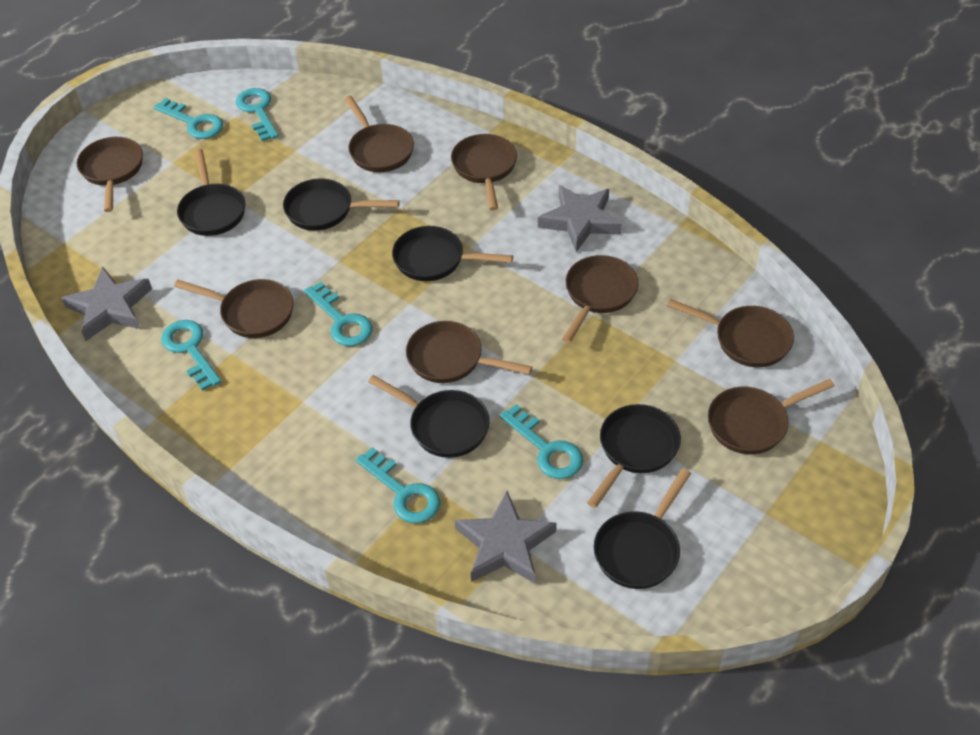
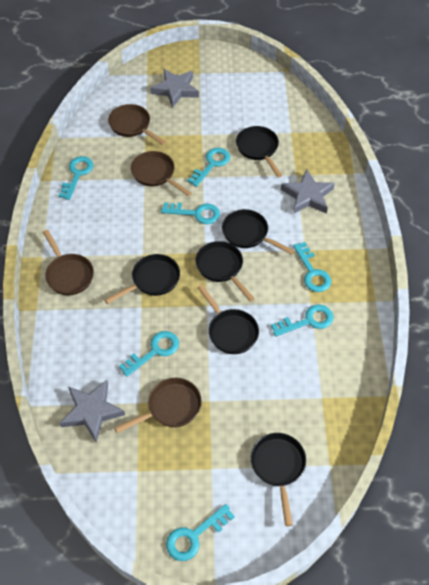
brown pan: [77,137,143,212] [174,279,293,338] [344,96,414,172] [406,321,533,383] [451,134,517,211] [562,255,638,343] [667,299,794,367] [708,379,835,454] = 8 -> [43,230,94,295] [108,104,166,145] [115,378,202,433] [131,151,192,196] = 4
turquoise key: [154,98,223,139] [161,320,221,391] [236,88,279,141] [304,282,373,346] [356,447,440,523] [500,404,583,479] = 6 -> [59,156,93,200] [119,331,179,377] [161,202,220,224] [166,504,235,561] [187,148,230,187] [271,305,333,337] [293,242,331,292] = 7

